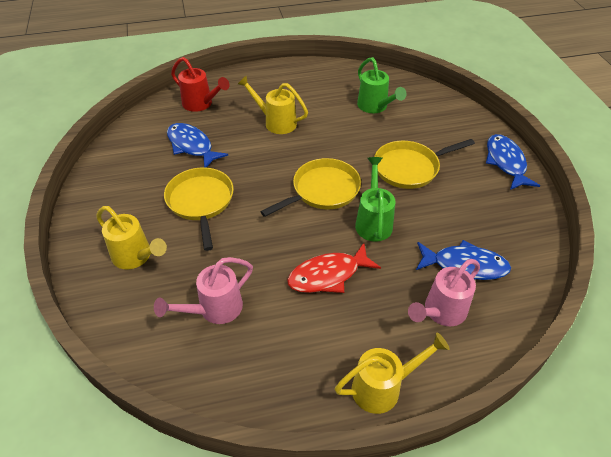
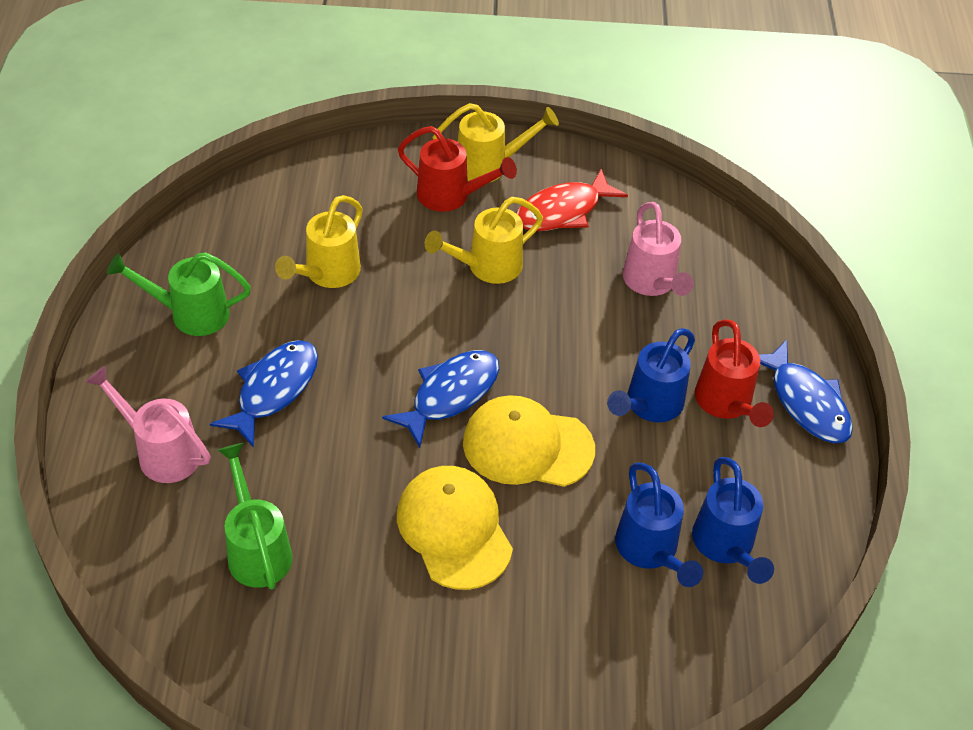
blue watering can: none = 0 -> [607,328,695,422] [615,463,703,587] [692,457,774,584] = 3
red watering can: [171,57,230,112] = 1 -> [398,126,517,212] [695,319,774,427] = 2
yellow cap: none = 0 -> [397,466,513,590] [463,395,595,487] = 2
yellow pan: [164,167,234,251] [260,158,361,217] [374,139,475,189] = 3 -> none = 0

